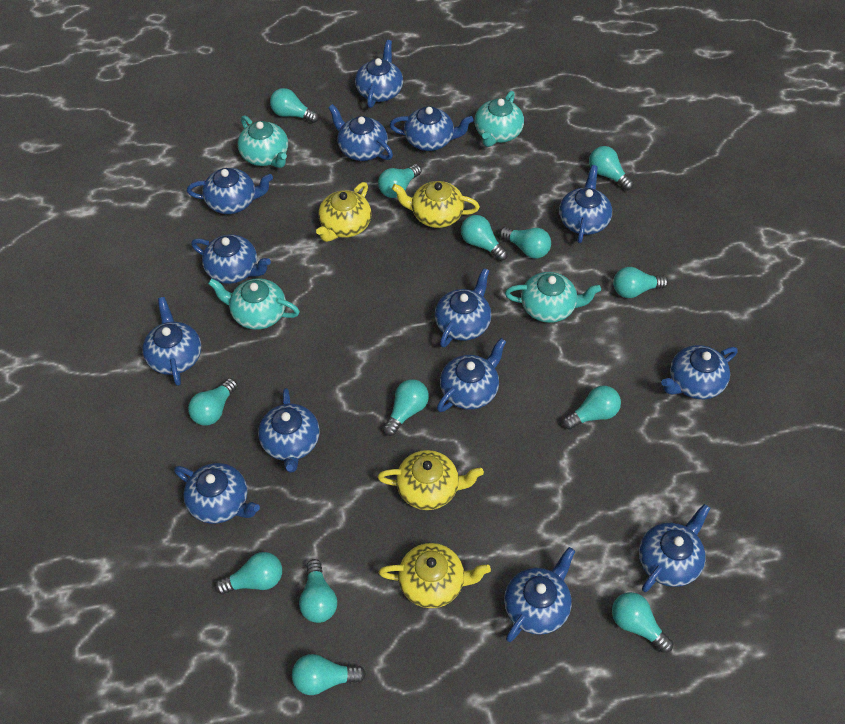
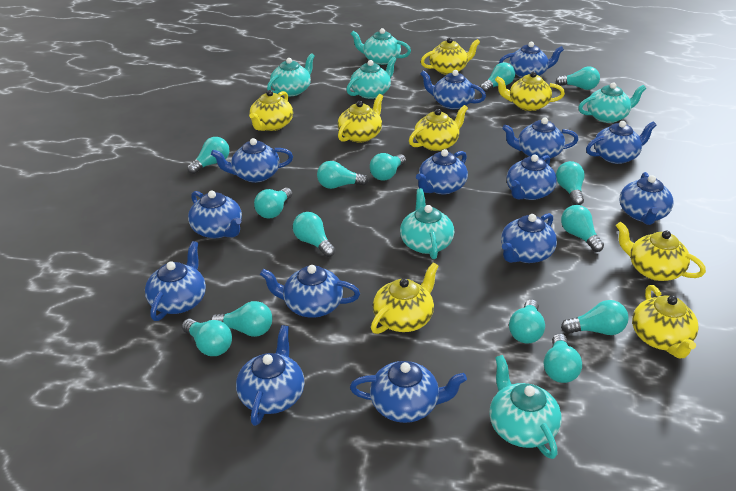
turquoise light bulb: [188,378,238,426] [215,552,282,595] [270,88,319,123] [292,654,366,695] [299,559,337,623] [378,164,421,198] [383,379,429,436] [461,215,508,261] [499,227,551,259] [562,385,621,430] [589,146,634,190] [612,592,673,653] [613,267,668,298] = 13 -> [182,319,232,356] [187,137,229,174] [210,301,272,337] [254,188,292,218] [293,212,336,257] [317,161,369,189] [370,153,406,181] [480,62,515,92] [509,299,545,344] [544,334,582,383] [556,66,600,90] [556,161,585,205] [561,205,604,252] [561,300,629,335] = 14
turquoise teapot: [208,278,300,330] [238,115,288,168] [474,91,524,147] [505,272,601,323] = 4 -> [267,53,315,96] [346,57,397,99] [351,28,411,65] [400,188,454,259] [489,355,562,459] [578,82,646,123] = 6
yellow teapot: [316,182,371,242] [378,450,484,510] [379,543,491,608] [392,181,480,228] = 4 -> [249,90,293,131] [338,94,383,143] [371,263,439,334] [409,105,468,151] [421,38,480,75] [495,71,565,111] [616,222,706,281] [632,285,699,358] = 8

